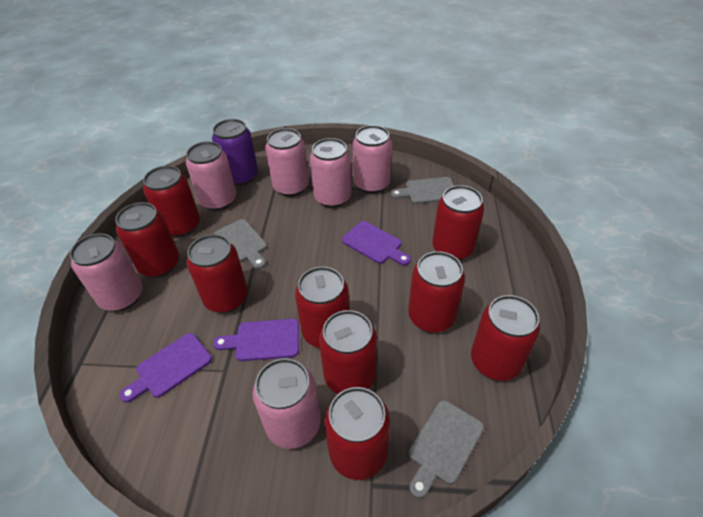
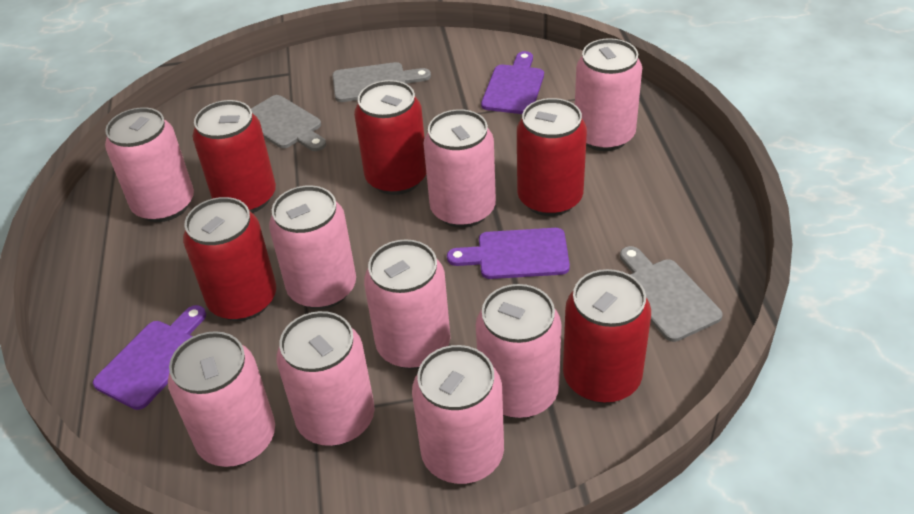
pink can: [70,233,143,311] [186,141,236,211] [253,358,321,449] [265,128,309,196] [310,138,351,208] [353,125,392,194] = 6 -> [105,107,194,222] [168,331,275,467] [269,185,356,309] [277,311,375,446] [364,239,450,369] [412,345,504,484] [423,109,496,228] [476,284,562,418] [575,38,642,151] = 9
purple can: [212,119,258,186] = 1 -> none = 0
red can: [115,202,179,277] [143,166,200,237] [187,234,248,313] [295,267,350,348] [319,310,377,394] [324,387,390,480] [408,251,465,332] [432,185,484,260] [471,295,540,381] = 9 -> [183,197,276,321] [193,100,276,213] [354,80,426,195] [517,98,587,216] [563,269,651,403] = 5

